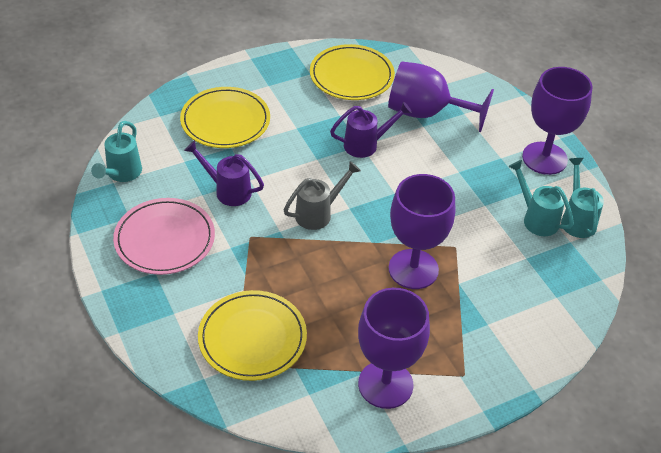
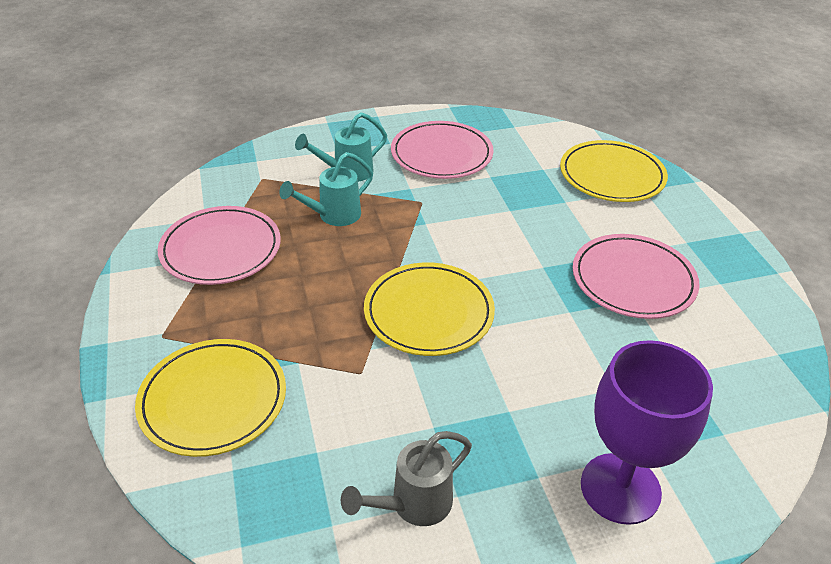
pink plate: [113,198,215,275] = 1 -> [158,206,281,285] [391,121,493,179] [573,234,700,319] = 3
purple goblet: [358,288,430,409] [388,61,494,132] [389,174,455,289] [522,67,593,175] = 4 -> [581,340,713,525] = 1
purple watering can: [184,140,264,206] [330,102,412,158] = 2 -> none = 0
turquoise watering can: [91,121,142,182] [508,160,574,236] [561,158,604,238] = 3 -> [279,152,373,226] [295,112,387,182] = 2

